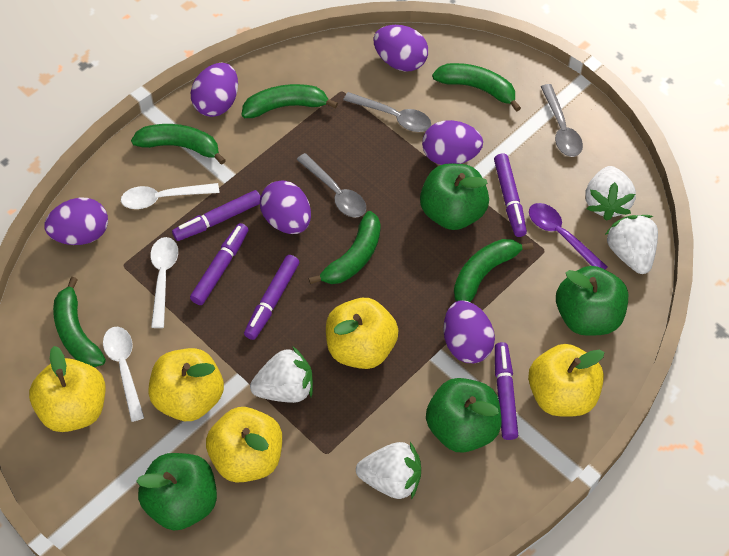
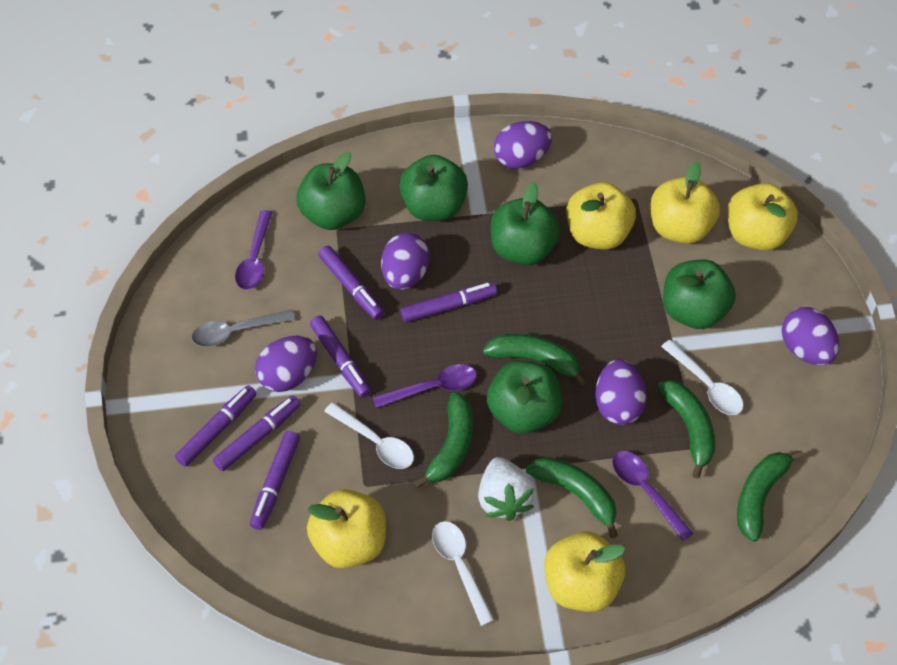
green apple: [136,453,217,530] [420,163,489,230] [426,378,502,453] [556,266,628,336] = 4 -> [296,152,365,230] [399,155,468,221] [487,361,562,434] [491,182,560,265] [663,260,736,329] = 5
green banana: [53,277,106,367] [131,124,226,164] [241,84,338,118] [309,211,381,284] [432,63,521,112] [454,239,533,302] = 6 -> [415,392,473,488] [483,334,587,386] [526,457,618,538] [658,380,715,479] [737,450,804,542] = 5
grey spoon: [296,153,366,217] [343,92,431,132] [541,84,583,157] = 3 -> [192,310,295,347] = 1
purple egg: [44,198,108,245] [191,63,238,117] [260,180,311,234] [373,25,428,72] [422,120,483,165] [443,300,495,363] = 6 -> [255,336,317,392] [381,233,430,290] [494,121,552,169] [595,359,647,425] [782,307,839,365] = 5
purple marker: [172,190,261,241] [190,223,249,305] [244,255,299,340] [494,153,527,237] [495,342,518,440] = 5 -> [175,385,257,467] [213,395,301,471] [250,431,300,530] [310,316,371,398] [318,246,384,320] [400,282,497,322] = 6
purple spoon: [529,203,608,269] = 1 -> [235,210,273,290] [372,364,477,408] [612,451,694,541] = 3
white strawberry: [250,346,313,403] [356,442,421,500] [585,166,636,221] [605,215,658,274] = 4 -> [478,457,535,521] = 1

